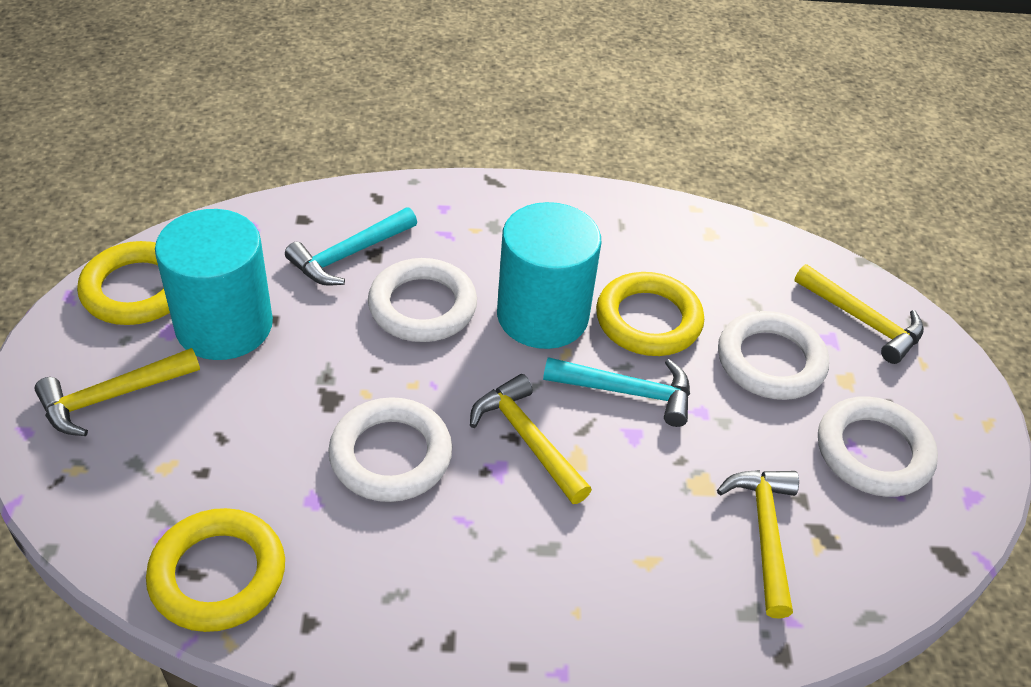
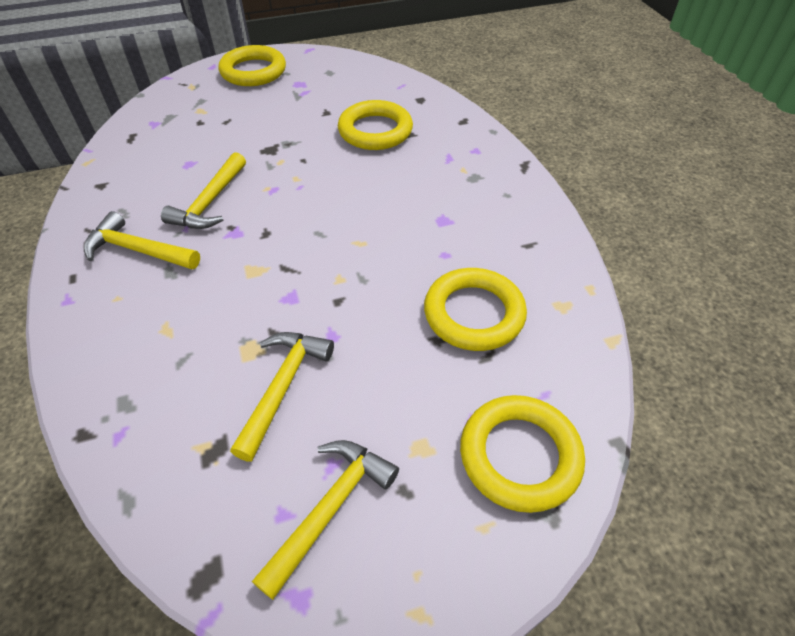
turquoise cylinder: [155,209,273,360] [497,202,601,349] = 2 -> none = 0
turquoise hammer: [285,207,417,286] [543,357,690,427] = 2 -> none = 0
white ring: [328,397,452,502] [368,258,477,342] [718,311,829,400] [818,396,938,497] = 4 -> none = 0
yellow ring: [77,241,170,325] [146,508,285,632] [596,272,704,356] = 3 -> [219,45,286,86] [338,100,413,150] [424,268,527,351] [460,395,585,513] = 4

